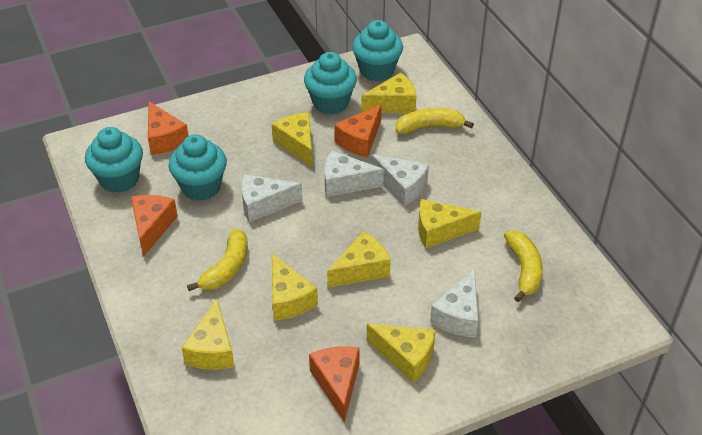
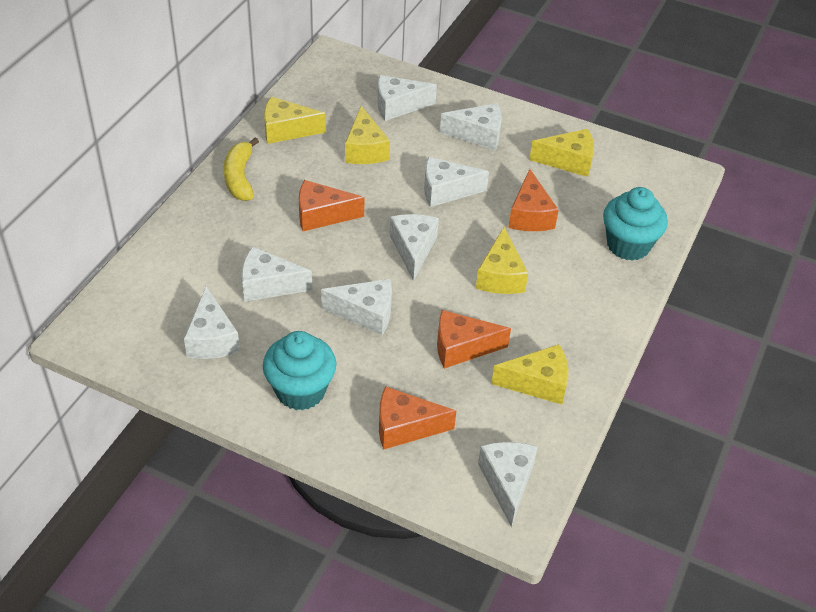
turquoise cupcake: [85,127,143,193] [169,134,227,201] [304,52,357,115] [352,20,403,81] = 4 -> [263,331,336,410] [603,187,668,261] = 2
white cheese: [241,175,302,222] [324,150,384,197] [371,154,429,206] [430,269,478,337] = 4 -> [184,286,240,359] [241,247,312,302] [321,279,392,335] [377,75,437,121] [390,214,439,281] [424,157,489,207] [440,103,502,150] [478,442,538,527] = 8
yellow banana: [187,228,248,291] [395,108,474,134] [504,231,543,302] = 3 -> [223,137,259,201] = 1
yellow cheese: [182,299,234,370] [272,112,312,167] [272,254,318,321] [327,231,391,288] [361,73,417,113] [367,324,436,383] [418,199,481,249] = 7 -> [264,97,326,144] [345,106,390,164] [476,227,528,294] [491,344,568,405] [529,129,594,177] = 5

